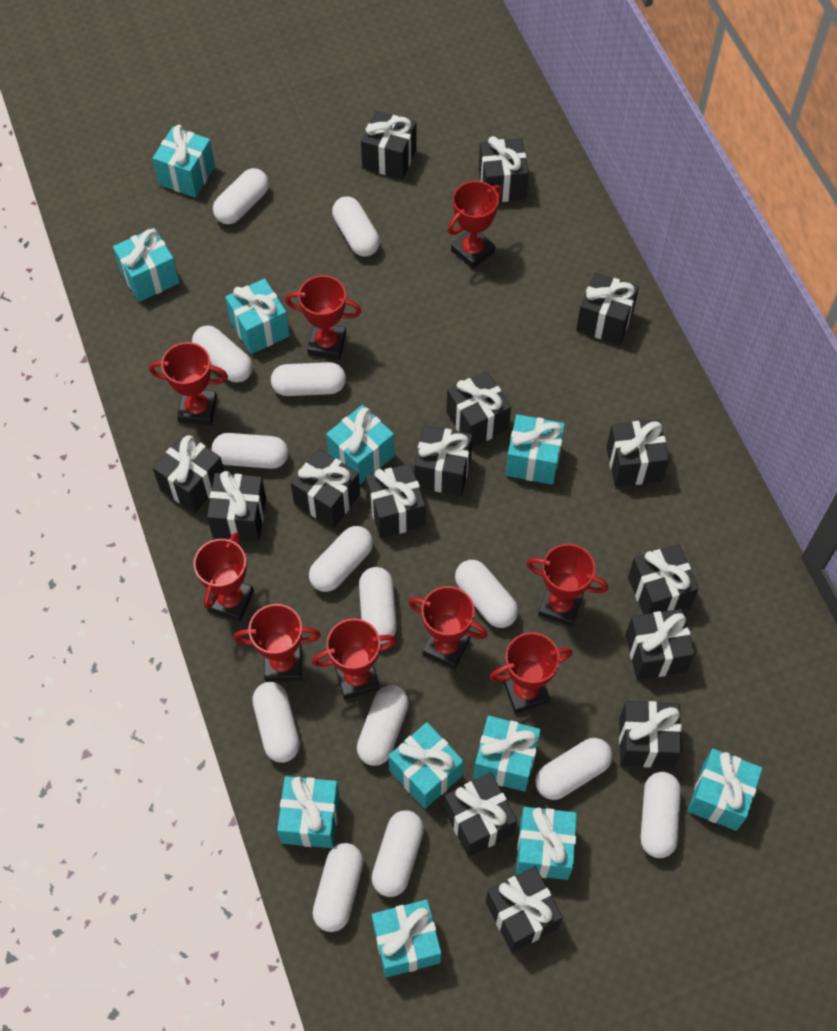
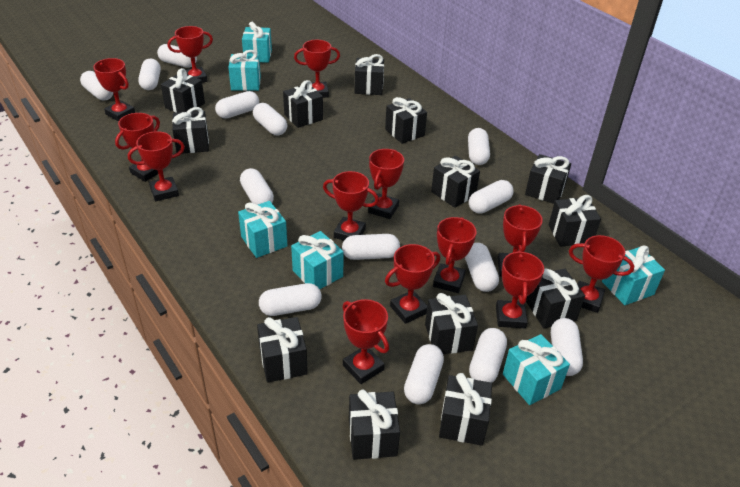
black gift: [153,433,224,513] [207,471,266,542] [291,449,360,528] [361,111,416,179] [365,463,425,538] [414,425,473,496] [444,773,517,857] [446,371,511,447] [479,136,529,202] [486,866,563,952] [576,273,639,345] [606,419,669,487] [619,701,682,768] [626,609,695,680] [628,544,699,615] = 15 -> [161,68,205,113] [172,107,209,154] [257,317,308,383] [283,80,323,128] [349,389,400,460] [354,54,384,95] [385,97,427,144] [425,293,478,354] [431,156,480,208] [439,373,492,446] [525,154,571,204] [526,268,585,329] [549,195,601,247] = 13
red trophy: [149,342,228,425] [194,532,254,622] [234,604,321,682] [285,275,361,360] [312,618,397,699] [408,586,488,669] [448,181,502,269] [489,632,572,713] [526,544,608,627] = 9 -> [93,58,135,122] [115,113,160,182] [128,131,185,201] [168,26,213,83] [294,40,340,98] [323,171,379,241] [342,299,389,384] [368,149,404,219] [385,244,440,324] [433,217,477,293] [496,250,544,328] [498,204,543,277] [569,235,635,313] = 13
turquoise gift: [113,228,180,302] [153,125,215,198] [225,278,290,354] [277,776,340,848] [326,405,395,484] [372,899,441,977] [389,722,464,809] [474,716,541,792] [505,414,565,485] [516,807,577,880] [688,749,763,831] = 11 -> [228,50,261,91] [238,201,288,258] [242,22,272,63] [291,231,344,289] [503,334,570,405] [602,245,665,305] = 6

